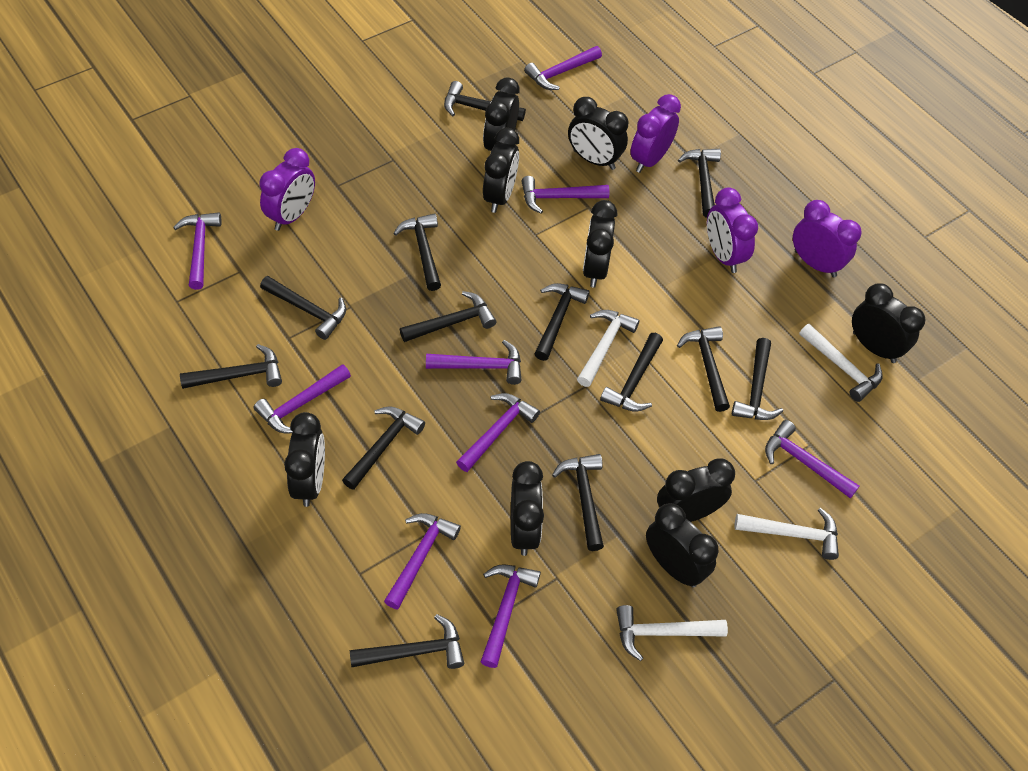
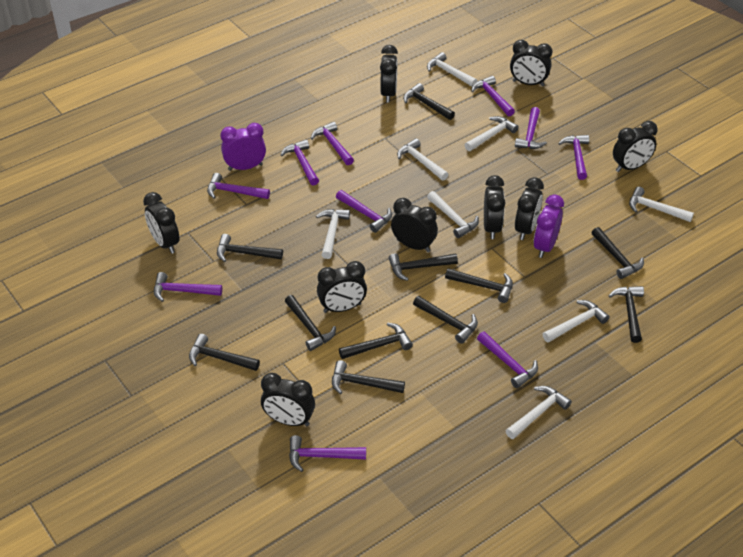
black hammer: [180,344,282,389] [260,276,346,340] [342,406,425,490] [350,614,464,669] [393,213,441,291] [400,291,496,342] [444,81,526,121] [534,283,590,361] [552,454,604,551] [600,333,663,412] [677,326,730,412] [678,149,721,218] [732,338,783,420] = 13 -> [189,334,260,371] [217,234,283,262] [285,295,336,351] [332,360,405,394] [339,323,413,359] [389,253,458,281] [403,83,455,120] [413,296,478,344] [445,268,513,303] [592,227,644,279] [609,286,644,343] = 11
purple clock: [259,148,315,231] [630,94,681,173] [707,188,758,273] [793,200,862,277] = 4 -> [220,123,266,171] [533,194,564,258] = 2
purple hammer: [173,212,222,290] [254,364,351,433] [384,513,461,610] [426,340,521,385] [456,393,540,472] [481,564,541,668] [522,176,609,214] [524,46,602,90] [765,420,859,499] = 9 -> [154,272,222,302] [207,173,270,199] [281,140,319,186] [289,435,366,472] [311,122,354,165] [336,190,392,233] [471,76,515,116] [477,331,538,388] [515,107,547,149] [558,135,589,180] = 10
white hammer: [577,310,640,387] [616,605,728,661] [734,508,839,560] [799,324,883,402] = 4 -> [316,209,350,259] [397,138,449,181] [427,52,477,87] [427,191,479,238] [465,116,519,151] [506,386,572,439] [543,300,610,343] [629,187,694,222] = 8

